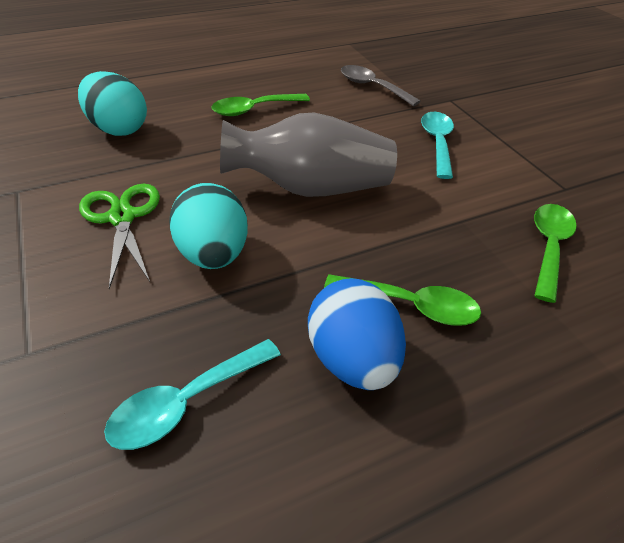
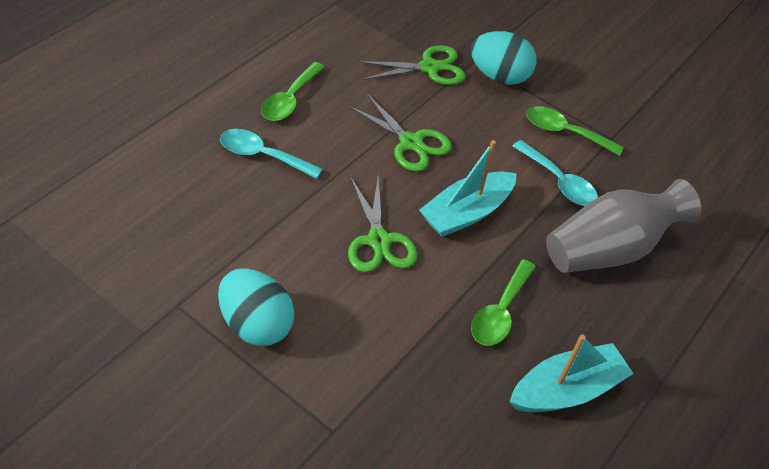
blue egg: [308,278,406,390] = 1 -> none = 0
green scissors: [79,184,160,289] = 1 -> [348,94,452,172] [348,177,417,272] [357,45,466,85] = 3
grey spoon: [341,65,421,106] = 1 -> none = 0
turquoise boat: none = 0 -> [419,140,517,237] [509,334,634,412] = 2

